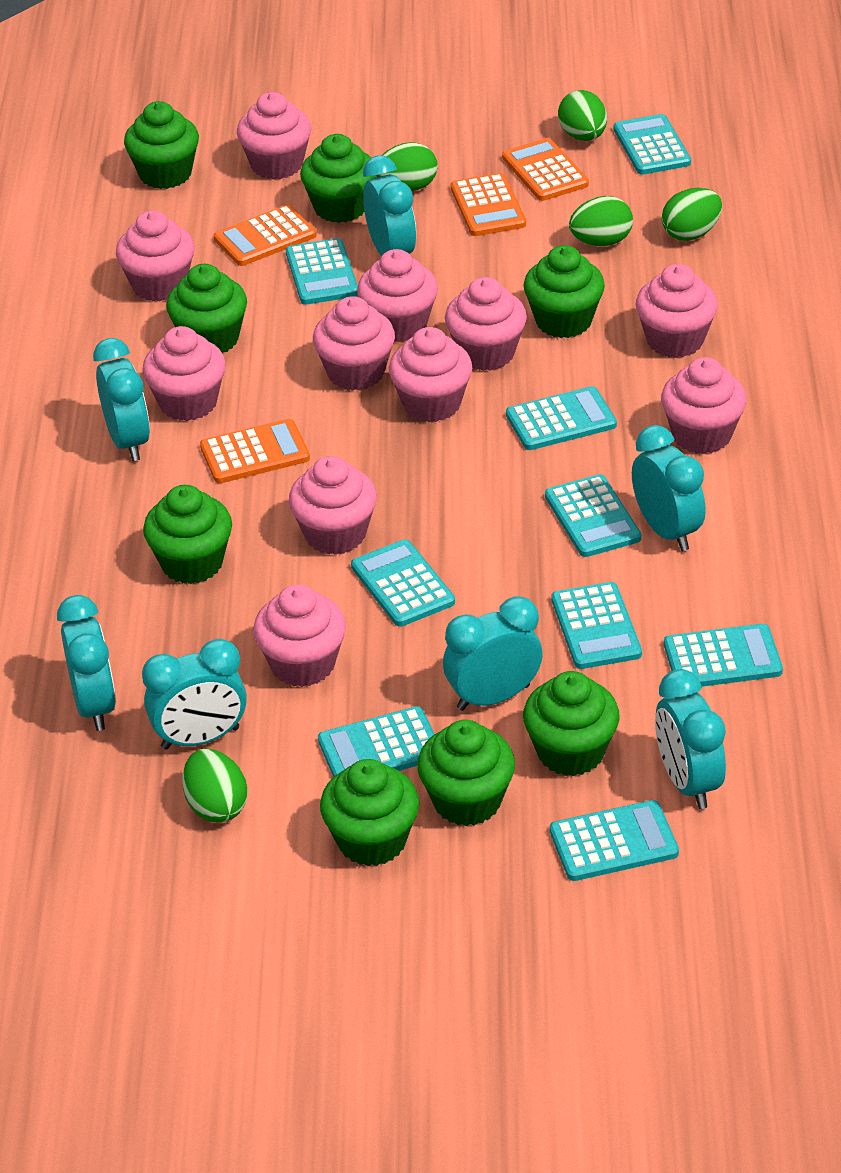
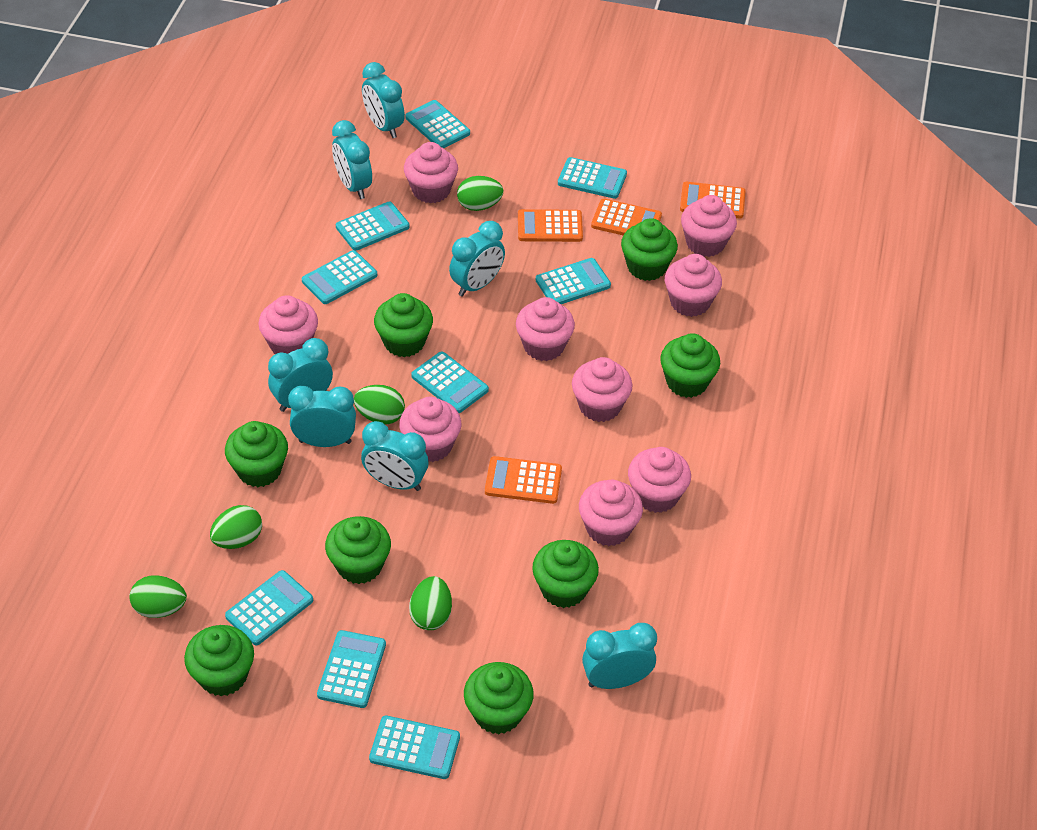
pink cupcake: [116,210,195,302] [142,326,226,421] [237,92,311,180] [253,585,346,687] [289,456,377,555] [313,296,395,391] [357,249,438,342] [389,327,472,422] [445,277,527,371] [636,264,718,358] [661,357,747,454] = 11 -> [258,295,318,354] [399,397,461,462] [404,142,458,203] [516,297,575,361] [572,357,632,422] [579,480,643,546] [628,447,691,513] [665,254,722,317] [681,195,737,257] = 9

